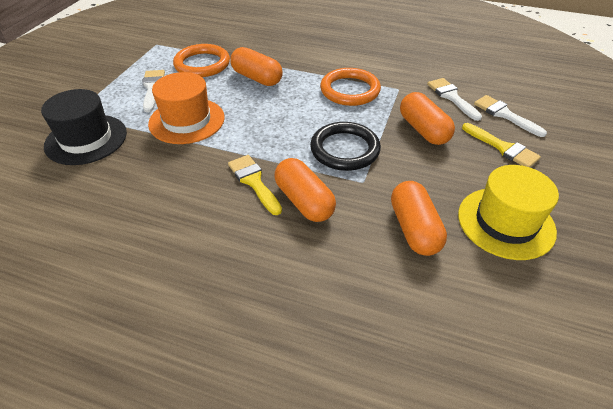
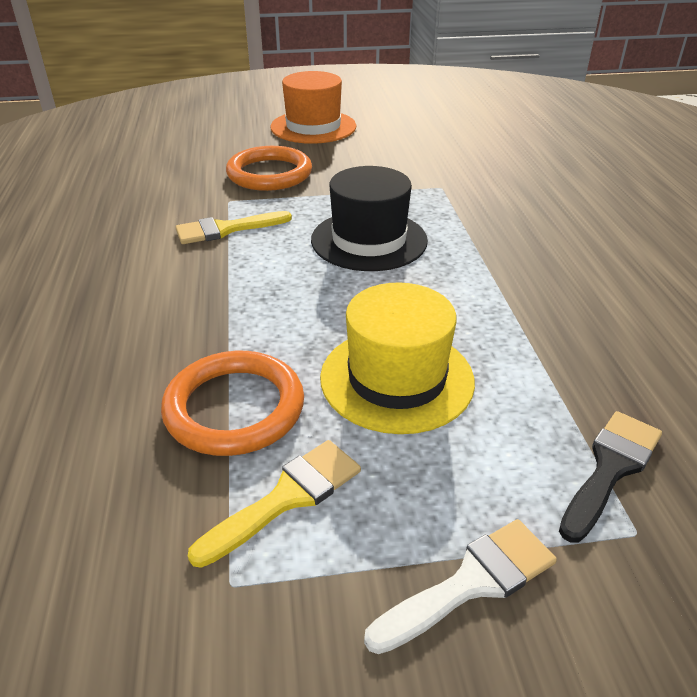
black brush: none = 0 -> [559,411,662,543] = 1
black ring: [310,122,381,171] = 1 -> none = 0
orange capsule: [230,47,283,86] [274,158,336,222] [391,181,447,256] [400,92,455,145] = 4 -> none = 0
white brush: [142,70,165,113] [427,78,482,121] [474,95,547,137] = 3 -> [364,519,557,654] = 1

